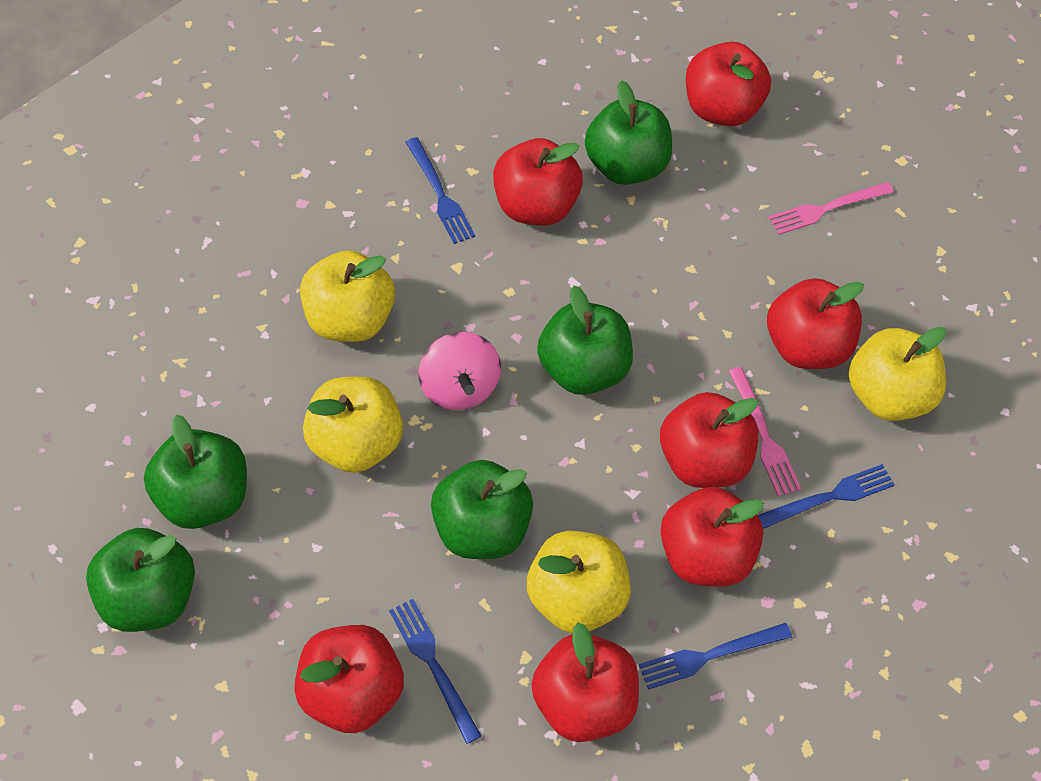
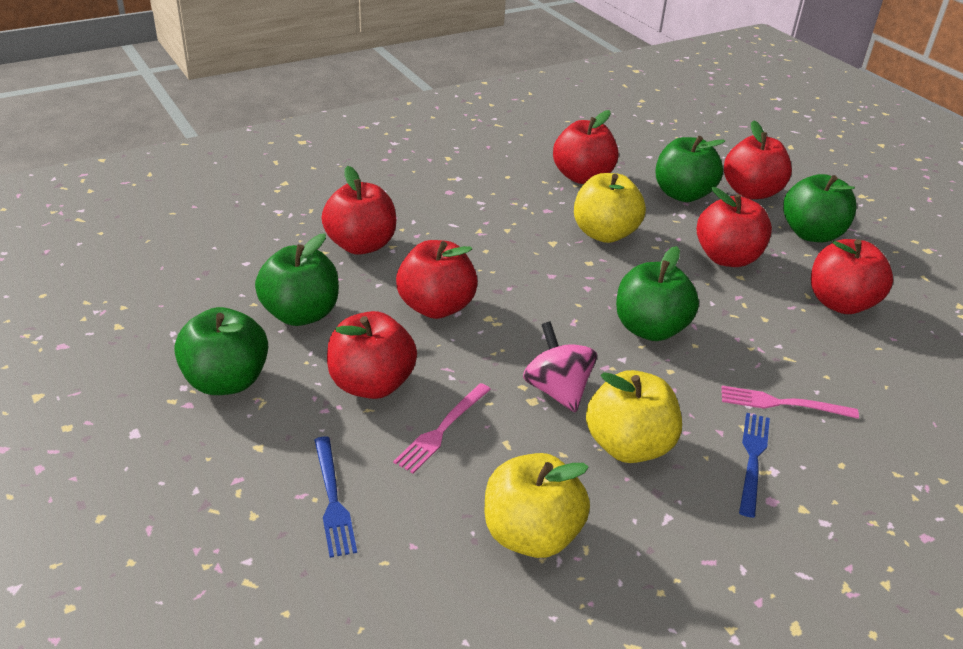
blue fork: [389,599,481,744] [406,137,475,244] [639,623,792,690] [758,464,895,529] = 4 -> [314,436,357,558] [739,413,770,518] = 2
yellow apple: [300,250,395,342] [303,376,403,473] [527,531,631,634] [849,327,946,421] = 4 -> [485,453,590,558] [574,173,646,243] [586,370,682,463] = 3

